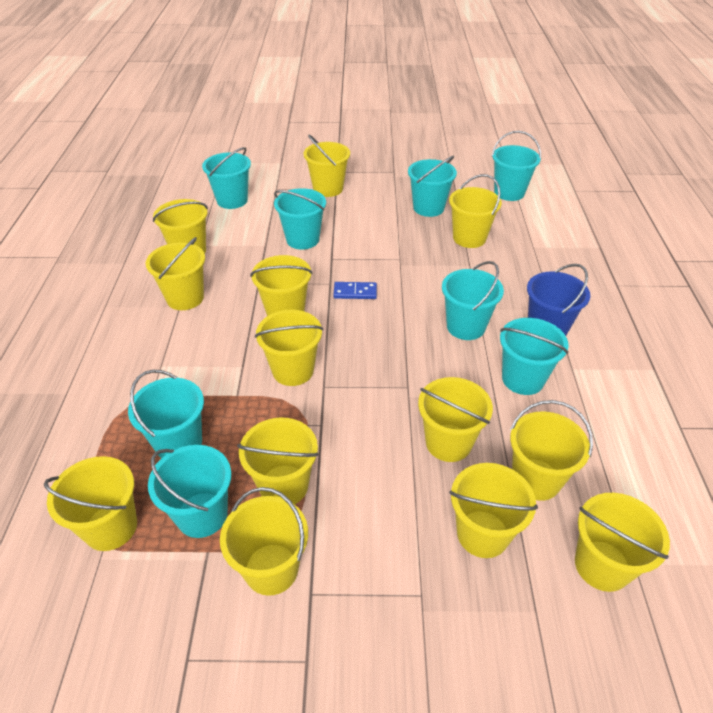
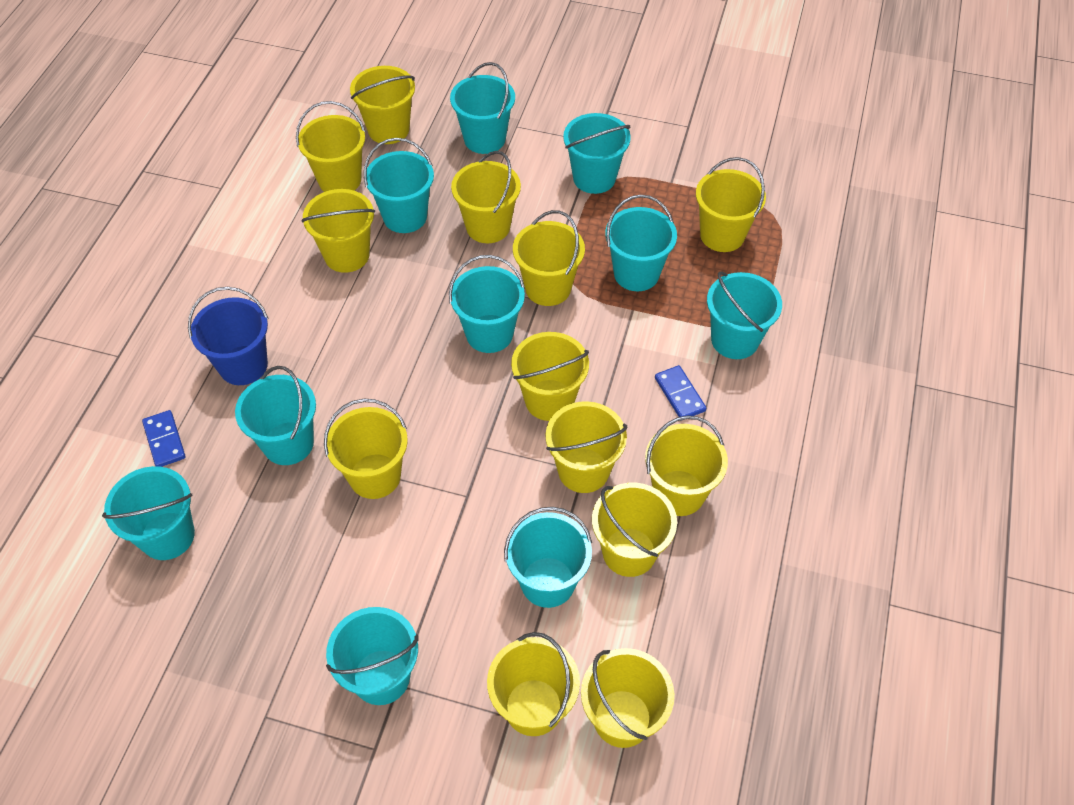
blue domino: [333,282,377,299] = 1 -> [142,410,186,467] [655,365,706,417] = 2
turquoise bucket: [128,370,204,458] [148,445,231,538] [202,147,251,209] [274,188,326,250] [408,155,457,217] [442,261,504,340] [492,131,541,201] [500,318,569,395] = 8 -> [102,466,195,560] [235,366,316,465] [326,607,418,705] [364,138,434,233] [449,255,525,353] [450,62,515,154] [504,507,592,608] [563,113,631,194] [605,195,677,291] [707,271,782,359] = 10

